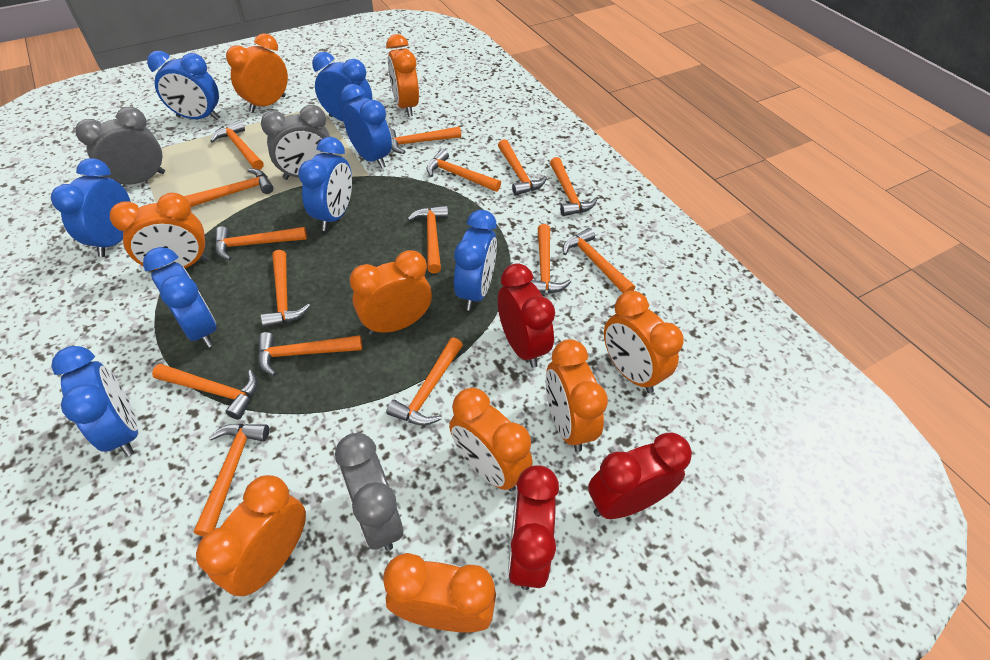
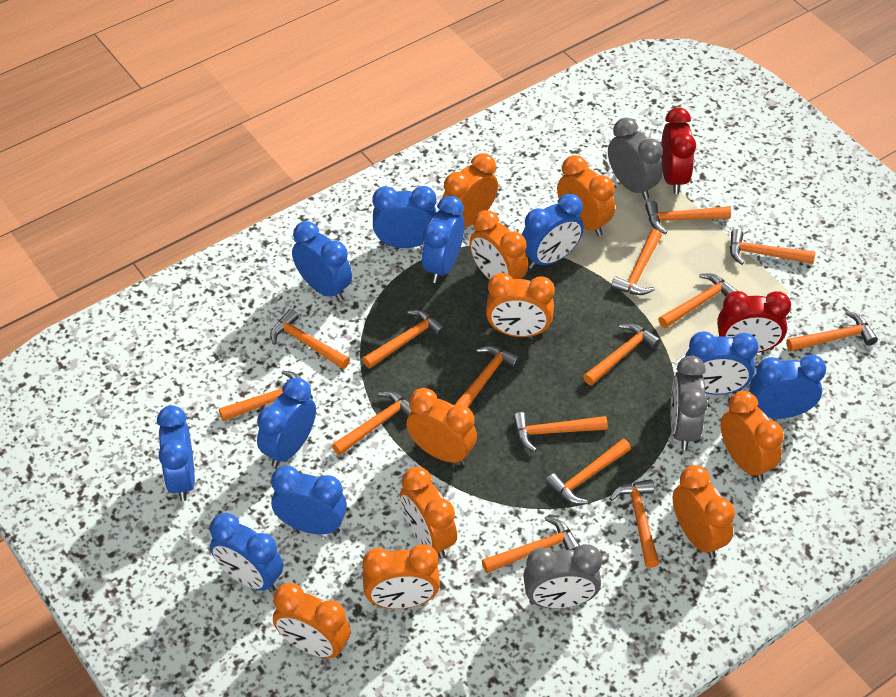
blue clock: [51,158,131,257] [51,346,138,456] [143,247,217,348] [147,51,220,120] [298,137,352,231] [312,52,372,122] [341,84,392,169] [454,210,497,311] = 8 -> [157,405,195,501] [210,513,283,592] [257,378,316,467] [271,466,347,534] [292,221,352,302] [372,186,437,248] [422,196,465,283] [522,194,584,269] [685,332,759,395] [749,355,826,419] = 10
orange clock: [110,192,209,273] [196,475,306,596] [226,33,288,113] [350,250,432,335] [383,553,496,632] [386,34,419,117] [449,388,532,491] [546,339,608,452] [604,291,684,393] = 9 -> [273,583,351,659] [362,544,440,609] [400,467,457,559] [406,388,477,465] [442,153,498,228] [470,210,528,280] [486,273,555,337] [557,155,615,236] [673,465,735,558] [721,391,784,482] = 10
red clock: [498,263,555,368] [508,465,559,590] [588,433,692,519] = 3 -> [661,108,696,194] [717,291,791,353] = 2

